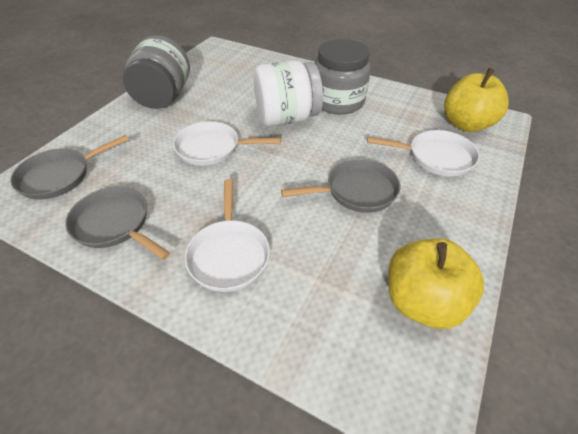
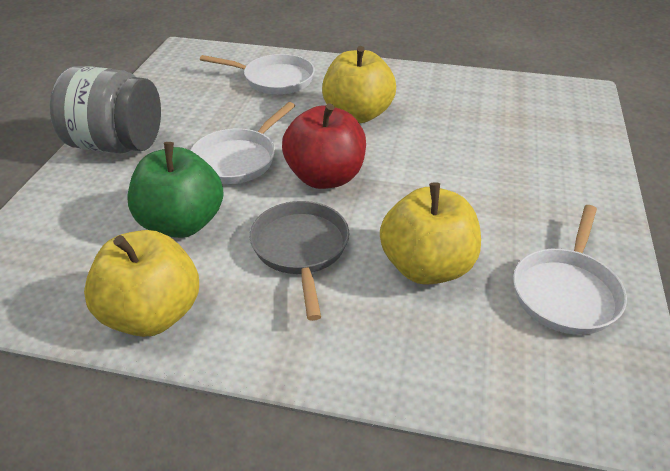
green apple: none = 0 -> [128,142,224,238] = 1
grey jar: [123,35,190,109] [315,39,371,114] = 2 -> [50,66,161,153] = 1
grey pan: [10,135,129,200] [65,187,170,260] [281,159,400,213] = 3 -> [250,201,349,321] = 1
red apple: none = 0 -> [282,103,366,189] = 1
white jar: [254,60,323,127] = 1 -> none = 0
yellow apple: [388,238,484,329] [444,68,509,132] = 2 -> [84,230,199,337] [322,46,396,123] [380,182,481,285] = 3

